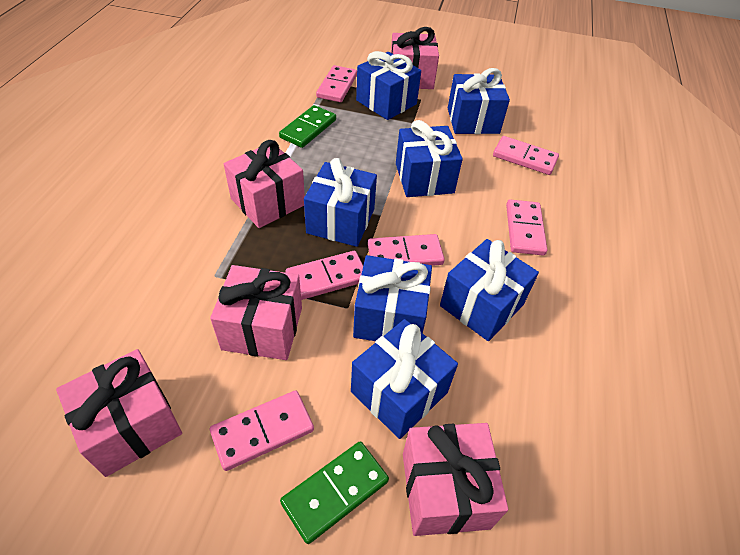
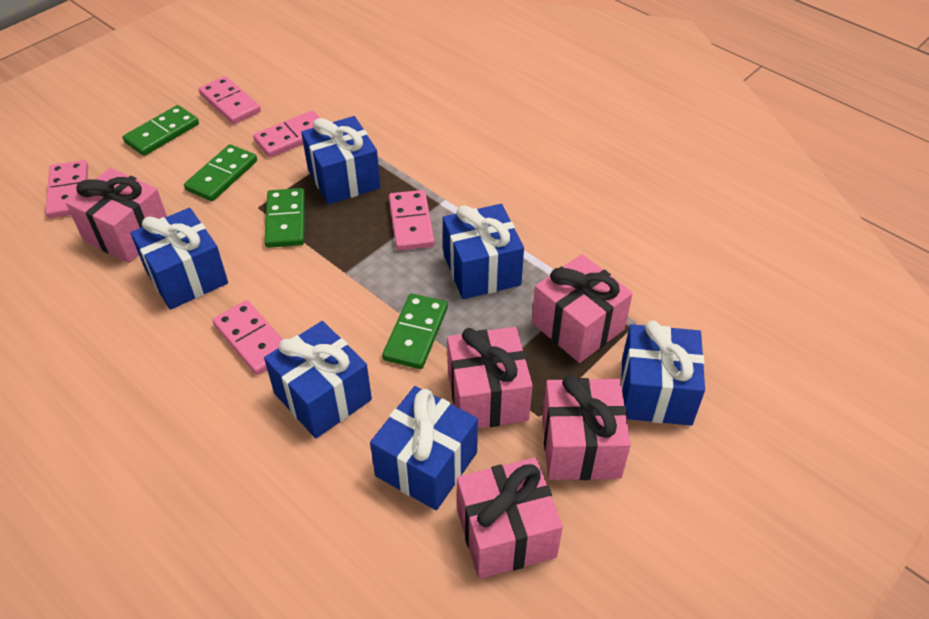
blue gift: [304,158,377,247] [351,319,458,439] [353,255,432,341] [356,51,421,120] [396,120,463,197] [440,239,539,341] [448,68,510,134] = 7 -> [130,208,228,310] [264,321,372,438] [301,116,381,205] [370,386,478,510] [443,204,524,299] [621,321,705,425] = 6
green domino: [279,105,336,148] [280,441,389,544] = 2 -> [123,105,199,156] [184,144,257,201] [264,188,305,248] [382,293,448,369] = 4
pink domino: [210,390,314,471] [286,251,363,300] [316,65,357,102] [368,234,445,266] [493,136,559,175] [506,199,547,255] = 6 -> [45,160,88,218] [199,76,261,124] [213,300,283,375] [253,111,320,157] [389,190,435,251] = 5

